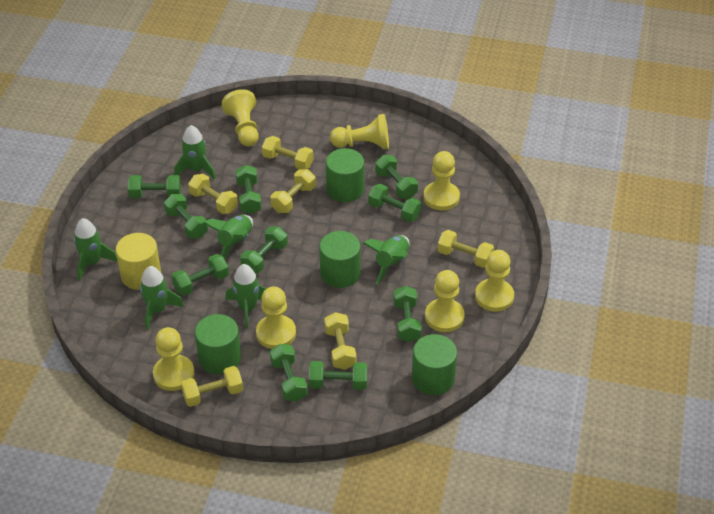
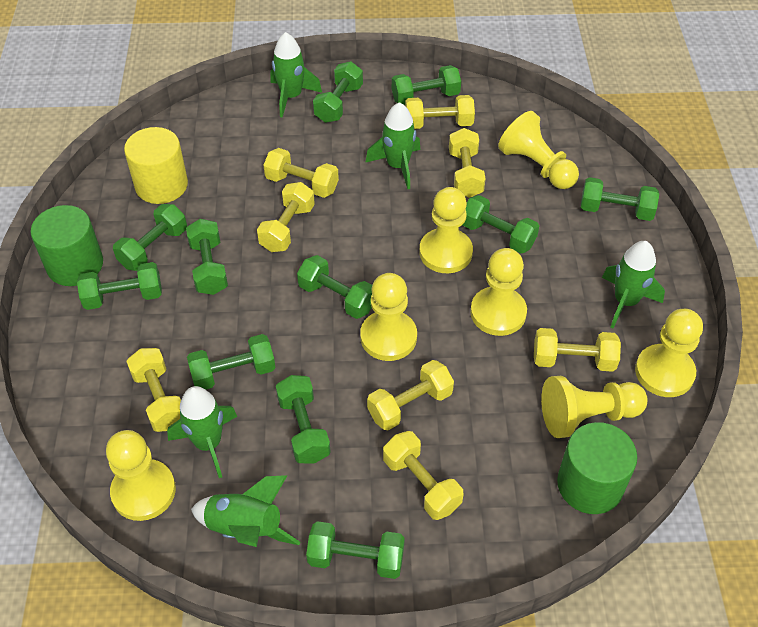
green cylinder: [195,314,241,374] [319,231,360,288] [326,148,364,202] [412,334,457,395] = 4 -> [31,205,103,286] [557,422,638,514] = 2
green dumbbell: [128,175,181,198] [164,194,208,239] [172,254,229,296] [235,165,262,214] [240,227,288,273] [270,344,308,401] [309,361,367,390] [368,184,422,222] [375,155,418,199] [394,286,422,342] = 10 -> [77,262,162,310] [113,204,187,271] [186,219,228,295] [187,334,276,390] [276,375,331,464] [297,255,372,319] [306,521,405,579] [313,61,363,123] [392,65,461,105] [463,195,539,253] [581,177,659,221] = 11
green rocket: [74,218,118,281] [140,266,184,330] [174,125,216,180] [203,215,253,259] [225,264,266,329] [363,235,409,284] = 6 -> [167,386,237,478] [191,475,300,547] [270,32,322,118] [365,102,420,189] [602,241,665,328] = 5
yellow dumbbell: [181,366,243,407] [188,174,238,214] [262,136,314,169] [271,169,316,213] [324,312,356,370] [438,230,494,268] = 6 -> [126,348,181,432] [257,182,315,252] [263,148,339,198] [367,360,454,430] [383,431,464,520] [405,95,475,129] [449,128,486,198] [534,328,621,372] = 8

